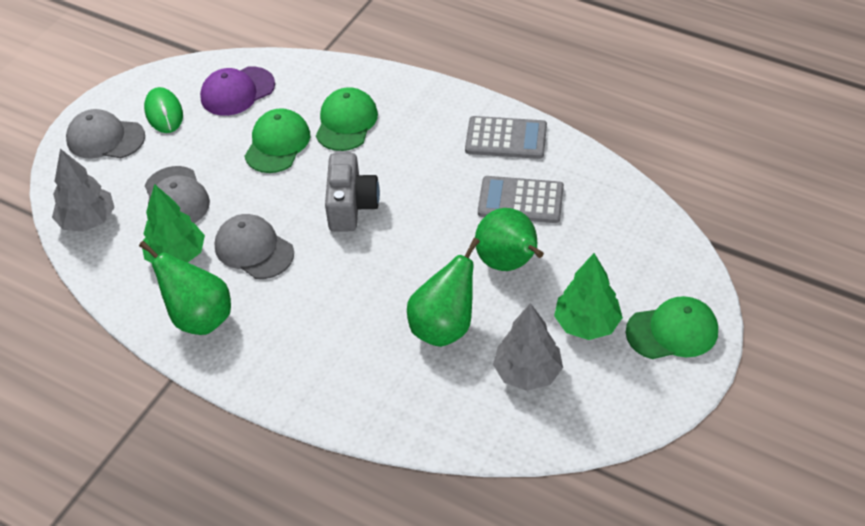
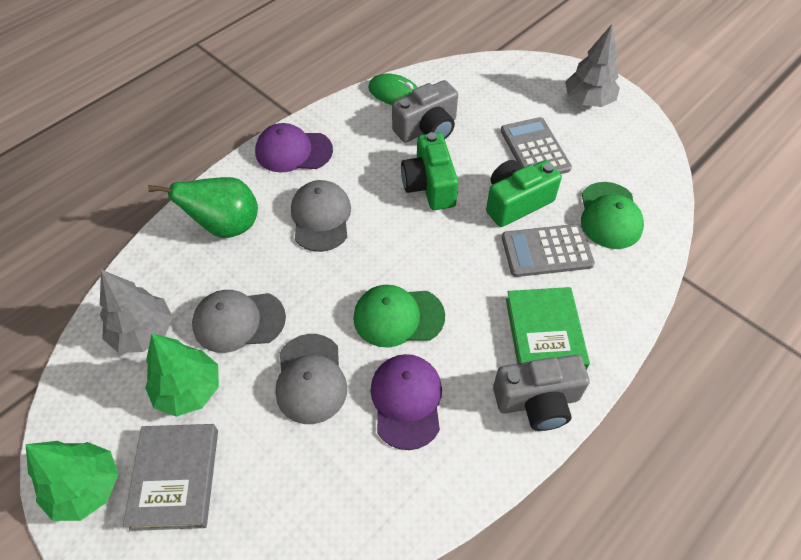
green book: none = 0 -> [506,287,590,370] = 1
green camera: none = 0 -> [401,132,458,210] [486,160,562,227] = 2
green cap: [244,108,310,173] [316,87,378,151] [626,296,718,359] = 3 -> [353,285,445,348] [581,182,644,249] = 2
green pear: [139,241,231,335] [407,238,480,347] [475,208,544,271] = 3 -> [148,177,258,238] = 1
grey book: none = 0 -> [123,424,218,531] = 1
grey camera: [325,153,380,232] = 1 -> [392,80,458,142] [493,355,590,431] = 2
purple cap: [200,67,275,116] = 1 -> [255,123,333,172] [370,354,442,450] = 2

